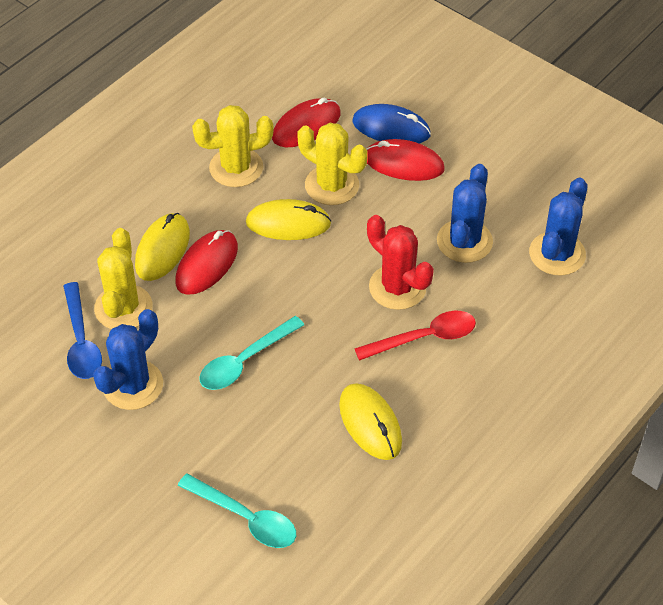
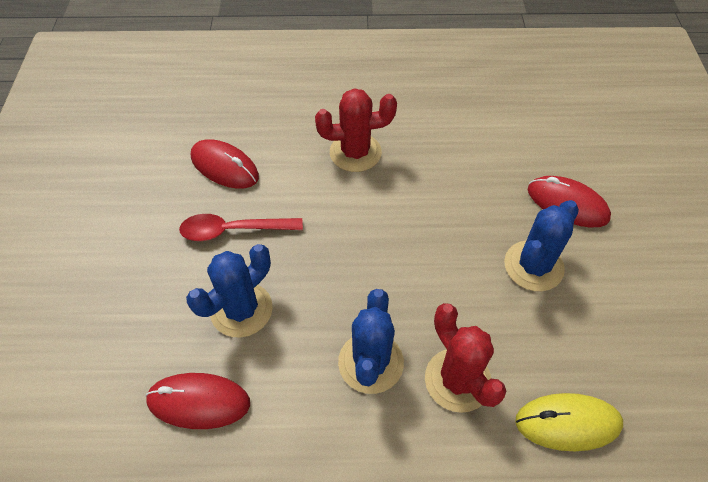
blue mouse: [352,104,431,144] = 1 -> none = 0
blue spoon: [63,282,102,379] = 1 -> none = 0
red cactus: [367,215,434,310] = 1 -> [315,88,397,172] [425,303,506,413] = 2
turquoise spoon: [178,473,296,548] [199,316,304,390] = 2 -> none = 0
yellow cactus: [94,228,152,329] [192,105,274,187] [298,123,368,205] = 3 -> none = 0
yellow mouse: [135,213,190,281] [246,199,331,240] [339,383,402,460] = 3 -> [515,393,623,451] = 1

